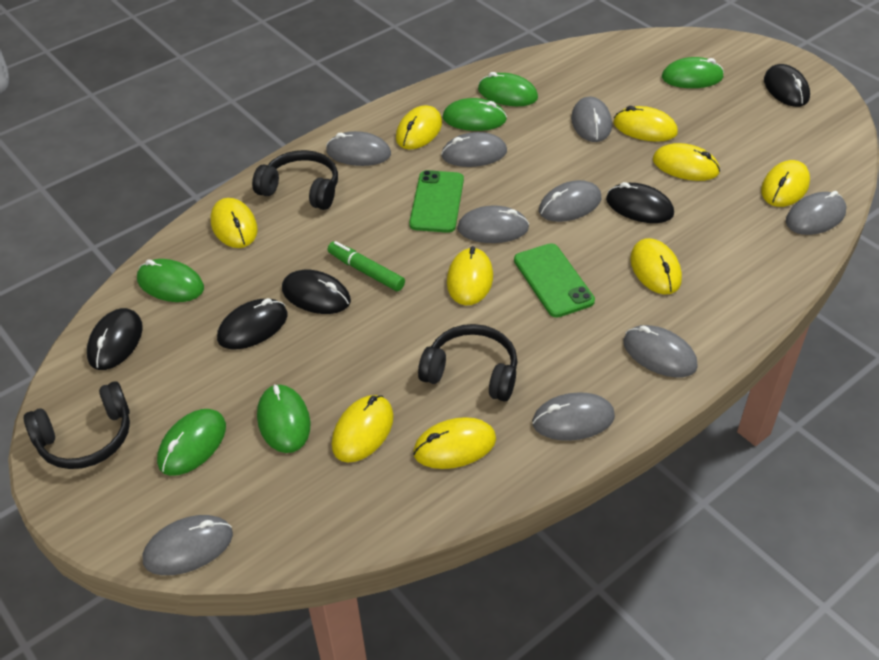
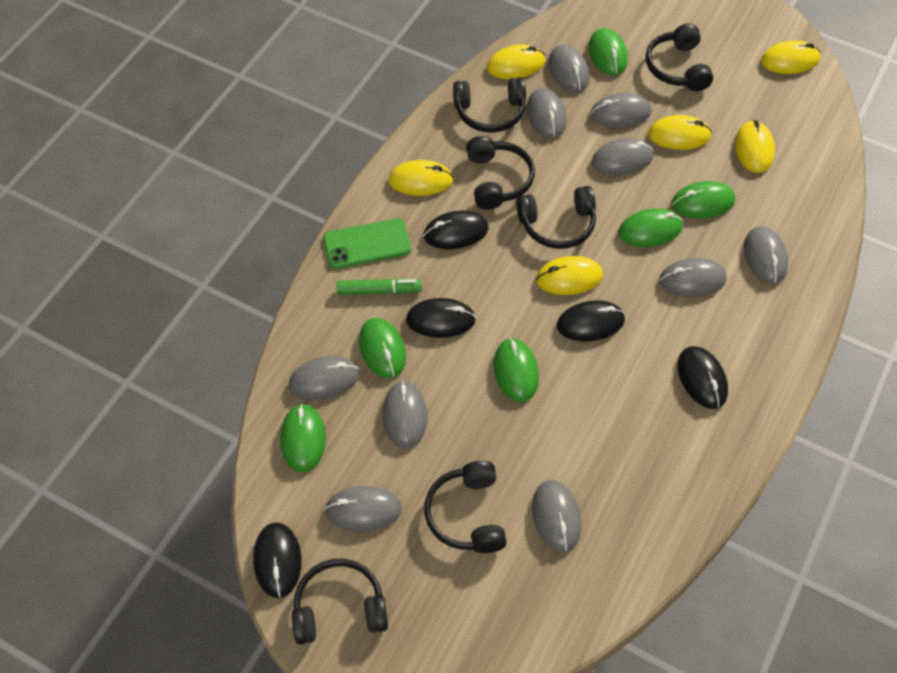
black headphones: [24,381,130,469] [252,150,338,210] [418,324,518,401] = 3 -> [292,559,388,645] [424,461,507,553] [453,77,526,133] [466,136,535,210] [516,186,596,249] [646,24,713,91] = 6
green phone: [409,170,464,233] [514,243,595,318] = 2 -> [323,218,411,269] = 1
grey mouse: [143,515,233,575] [326,131,391,166] [441,132,507,167] [457,206,529,243] [532,392,615,441] [539,180,601,222] [571,96,612,142] [623,325,698,378] [786,191,847,235] = 9 -> [289,356,359,400] [325,486,402,532] [382,381,427,448] [527,88,567,138] [532,480,581,552] [548,44,590,92] [590,93,651,128] [591,138,653,175] [659,258,727,297] [744,226,788,284] = 10
yellow mouse: [211,198,258,248] [332,395,394,463] [396,105,442,150] [413,417,496,469] [447,246,493,305] [614,106,678,142] [630,238,682,294] [653,143,720,181] [761,160,810,207] = 9 -> [388,160,453,196] [487,44,545,79] [536,256,603,295] [648,115,712,150] [735,120,775,173] [761,40,820,74] = 6

